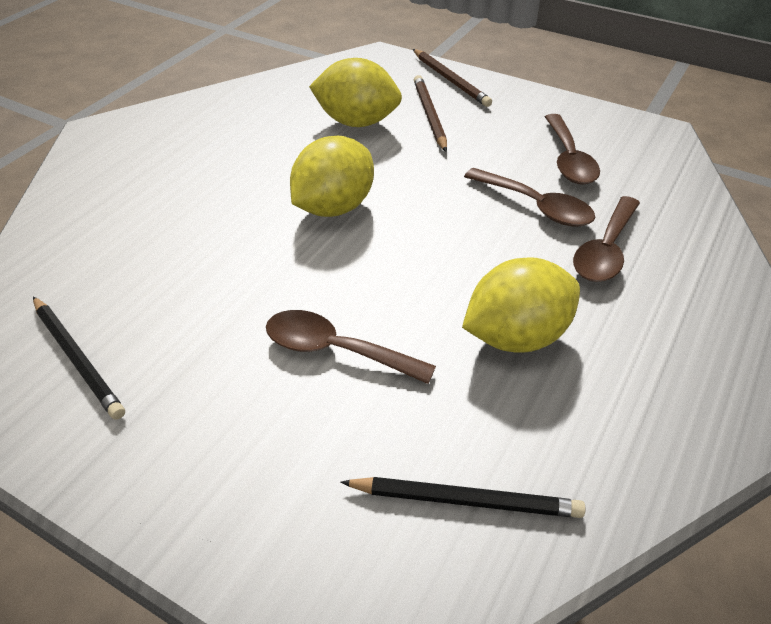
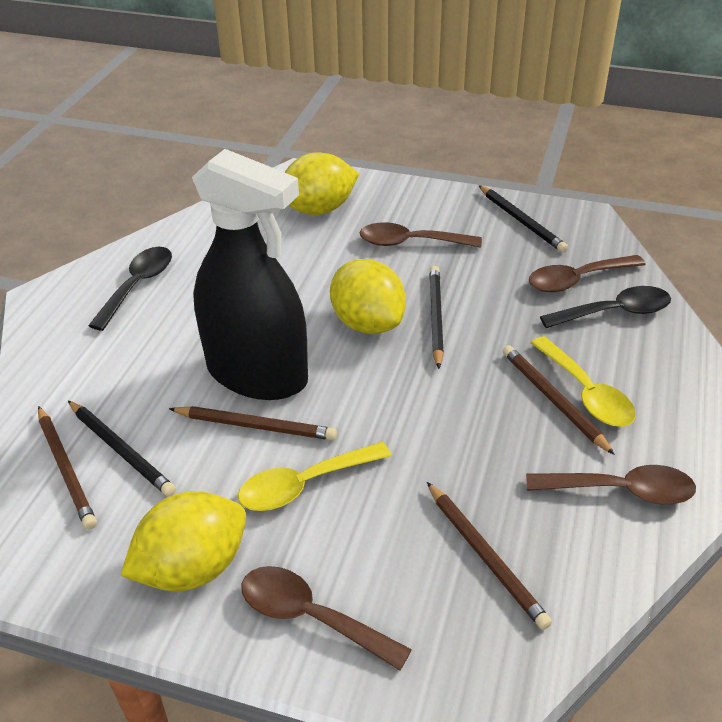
black pencil: [33,296,125,420] [340,477,586,518] = 2 -> [68,400,176,496] [429,266,444,369] [478,185,568,253] = 3
black spoon: none = 0 -> [88,247,172,331] [540,286,671,328] = 2
black spray bottle: none = 0 -> [192,149,308,400] = 1
brown pencil: [413,49,492,107] [414,75,447,152] = 2 -> [38,406,97,530] [169,406,337,440] [427,482,552,630] [503,345,615,455] = 4
yellow spoon: none = 0 -> [238,442,391,511] [531,336,636,427] = 2

